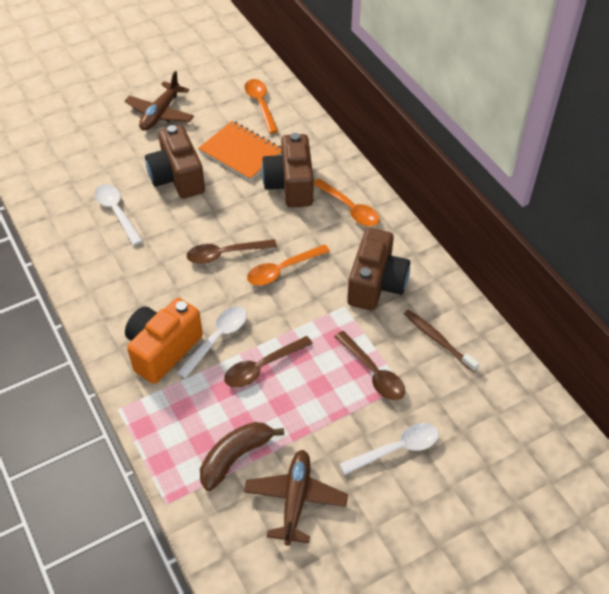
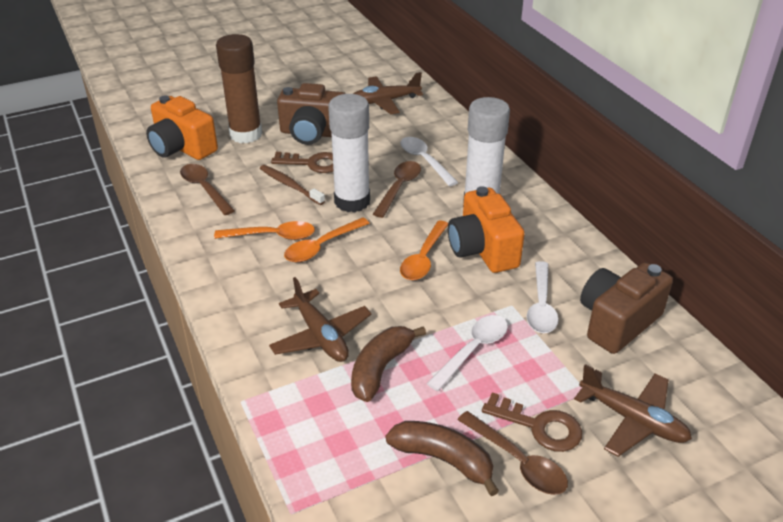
brown banana: [200,422,284,491] = 1 -> [351,326,426,402] [386,421,499,496] = 2
brown camera: [145,125,205,198] [262,133,313,207] [347,228,410,310] = 3 -> [277,83,346,145] [580,262,673,354] = 2
brown glue stick: none = 0 -> [216,34,262,143] = 1
brown key: none = 0 -> [271,152,333,173] [482,392,582,452] = 2
brown plane: [125,71,194,130] [244,450,348,545] = 2 -> [269,277,371,362] [353,72,423,114] [574,364,692,457] = 3
orange camera: [125,298,203,384] = 1 -> [146,95,218,160] [448,186,525,273] = 2
orange notebook: [198,121,282,181] = 1 -> none = 0
white glue stick: none = 0 -> [328,94,370,212] [463,97,510,205] = 2

